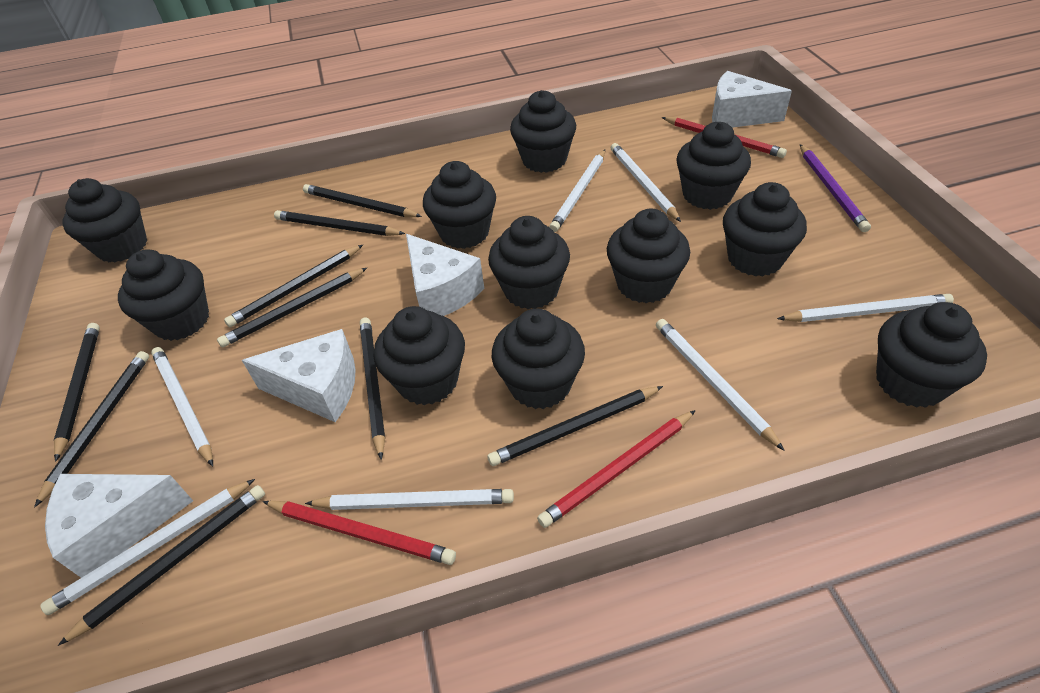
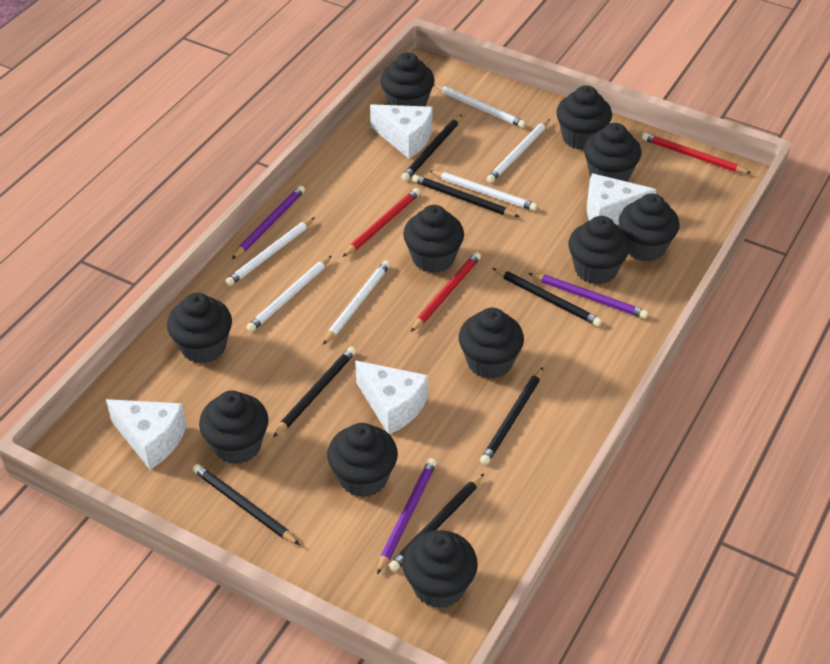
black pencil: [34,351,149,507] [54,323,100,462] [58,485,265,646] [217,268,367,347] [224,245,363,327] [274,210,405,236] [303,184,422,217] [360,318,385,460] [487,386,663,466] = 9 -> [192,464,300,545] [273,346,356,437] [389,474,484,572] [401,115,462,181] [412,175,520,217] [480,367,543,465] [492,268,602,326] = 7
purple pencil: [800,144,871,232] = 1 -> [232,185,305,259] [377,458,437,574] [528,273,648,319] = 3
white pencil: [40,479,255,615] [151,347,213,466] [305,489,514,510] [549,150,605,232] [610,143,681,222] [656,319,785,451] [777,294,954,322] = 7 -> [225,217,315,286] [246,256,332,332] [323,260,391,345] [430,171,537,211] [433,84,526,128] [487,119,550,183] = 6

